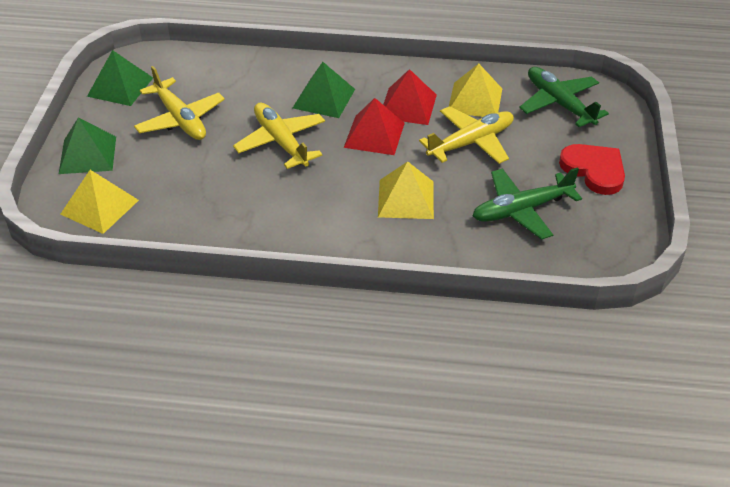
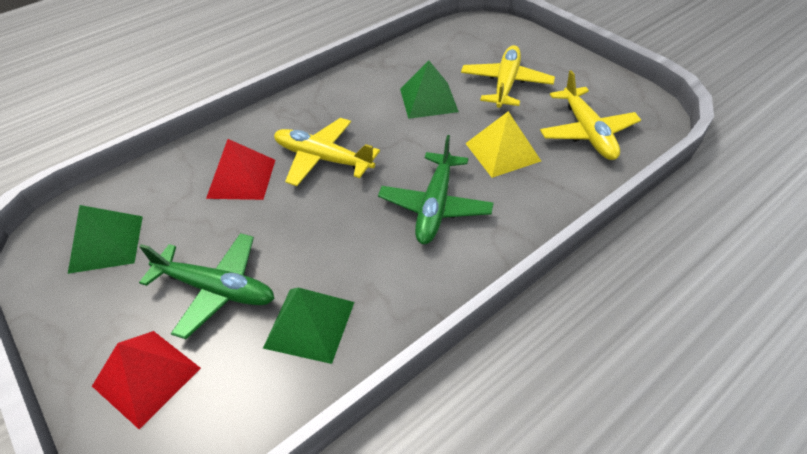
red heart: [559,144,625,195] = 1 -> none = 0
yellow pyramid: [60,170,139,234] [378,161,434,219] [449,64,502,117] = 3 -> [465,111,541,178] = 1

